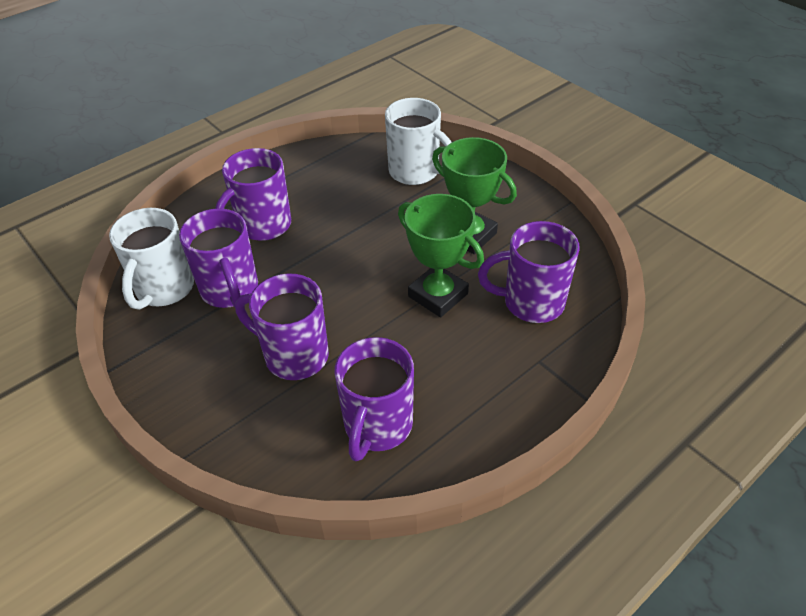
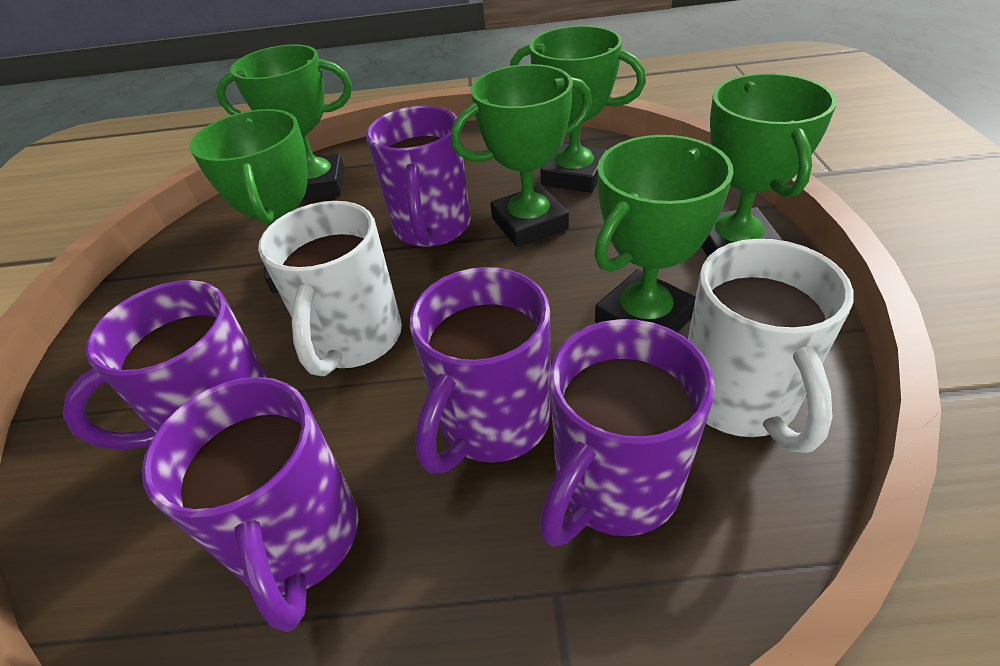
green trophy: [398,194,484,317] [432,137,517,254] = 2 -> [190,109,308,293] [216,44,352,200] [451,64,592,247] [510,26,646,193] [594,135,734,332] [701,73,837,257] = 6

